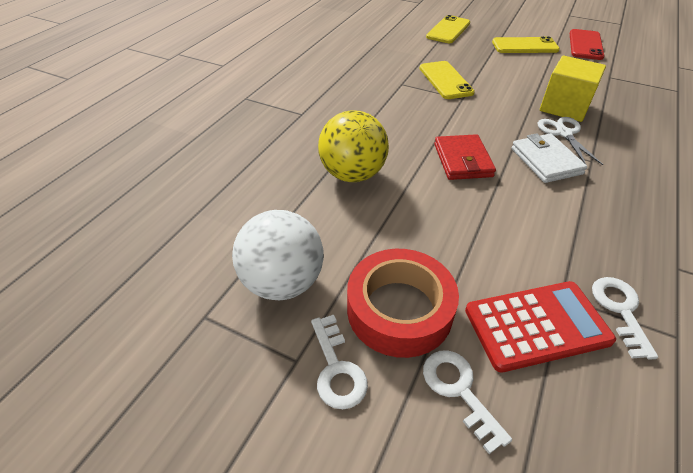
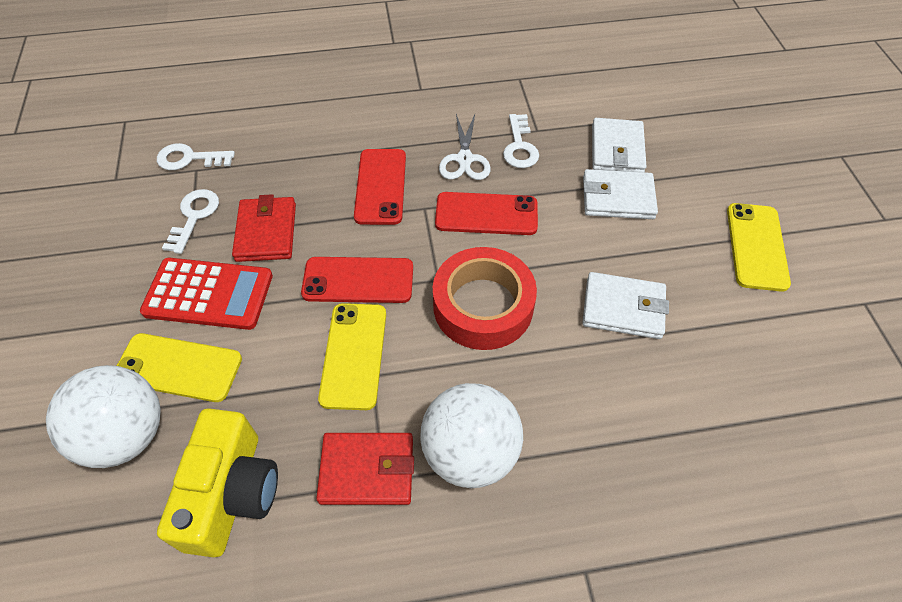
red phone: [569,29,604,60] = 1 -> [301,257,413,303] [354,149,406,225] [435,192,538,235] = 3
red wallet: [434,134,496,180] = 1 -> [232,194,296,262] [316,433,414,505] = 2
white ball: [232,210,324,300] = 1 -> [46,365,161,468] [420,383,523,488] = 2
white wallet: [512,133,587,183] = 1 -> [582,272,669,339] [583,169,658,219] [592,118,647,172] = 3
yellow ball: [318,110,389,182] = 1 -> none = 0
yellow camera: none = 0 -> [157,408,278,557] = 1
yellow cube: [540,56,606,122] = 1 -> none = 0

